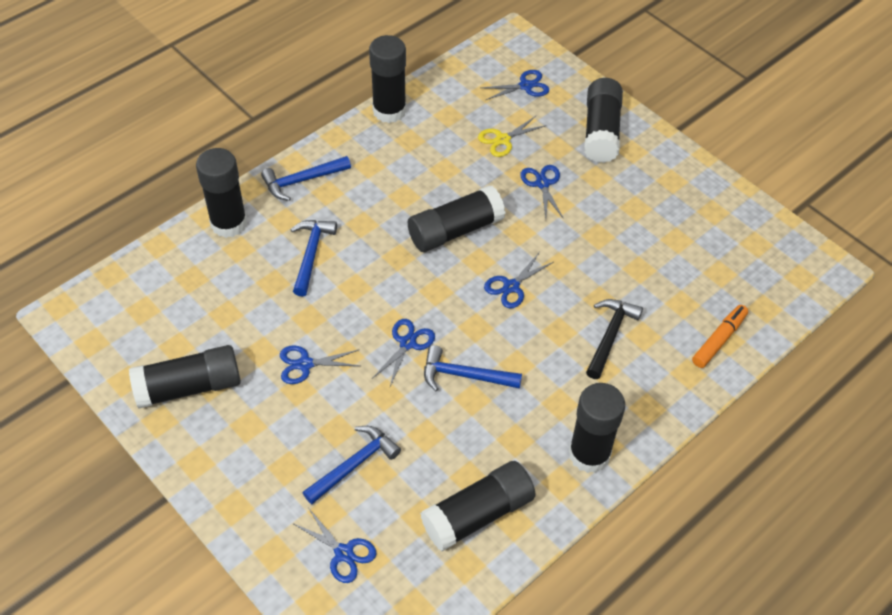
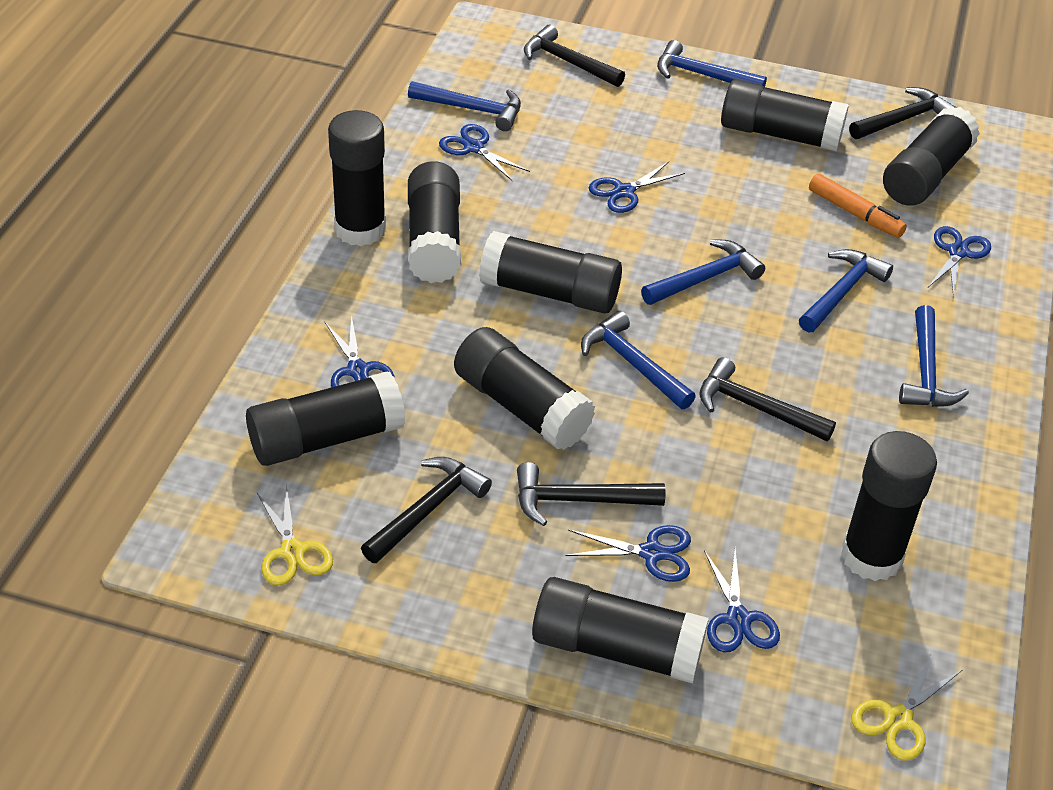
black glue stick: [129,345,241,409] [196,148,247,238] [369,35,407,123] [408,185,505,252] [420,461,536,551] [569,383,625,473] [584,78,623,163] = 7 -> [246,371,405,466] [328,110,386,246] [408,161,461,283] [454,327,595,450] [479,231,622,314] [532,577,709,683] [721,79,849,152] [841,431,937,581] [883,106,980,206] = 9
black hammer: [586,299,643,379] = 1 -> [361,457,492,563] [517,462,665,526] [524,25,625,87] [700,357,836,441] [849,87,956,139] = 5
blue hammer: [261,156,351,201] [290,220,337,297] [303,426,401,504] [424,345,522,391] = 4 -> [408,81,521,131] [581,311,696,410] [641,239,765,305] [657,40,767,87] [799,249,893,333] [899,305,969,407] = 6
yellow scissors: [478,116,547,157] = 1 -> [257,484,333,586] [851,653,962,761] = 2

